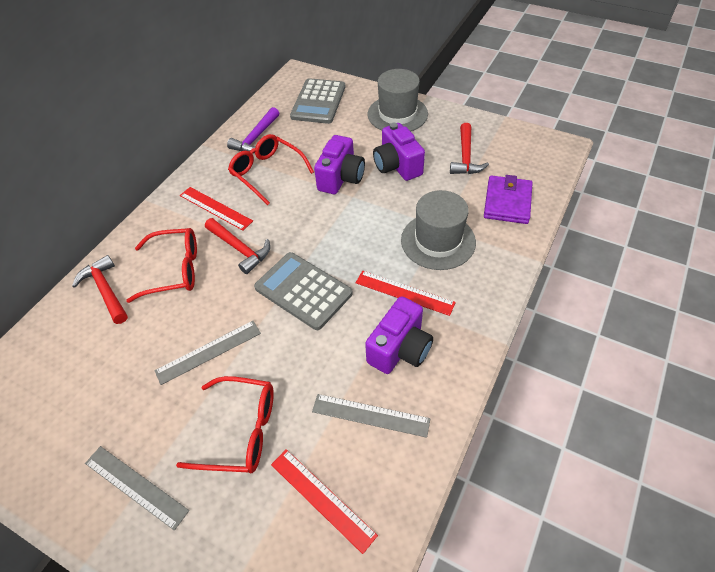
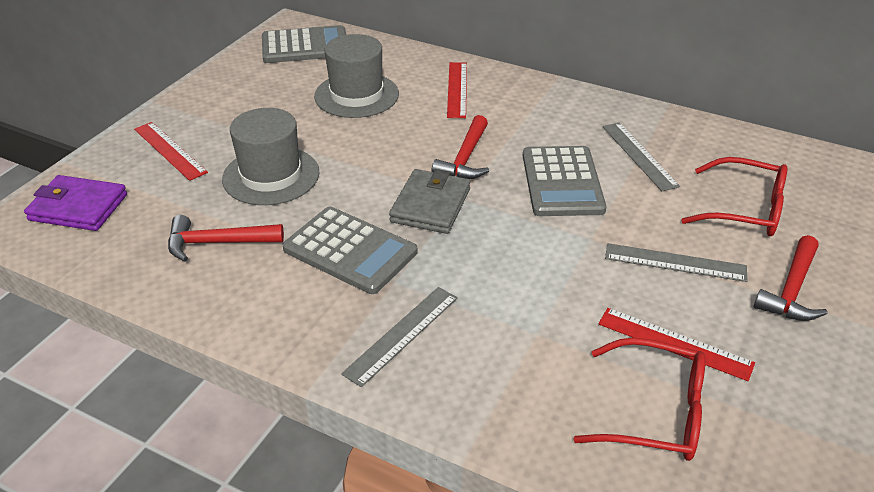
grey calculator: [254,252,353,330] [290,78,345,124] = 2 -> [262,25,346,63] [283,207,417,294] [523,146,606,216] = 3
grey wallet: none = 0 -> [389,169,470,234] = 1
purple camera: [314,135,365,194] [365,296,433,374] [373,123,425,181] = 3 -> none = 0
purple hammer: [227,107,279,153] = 1 -> none = 0
red glasses: [126,228,197,303] [176,376,274,474] [228,134,314,205] = 3 -> [574,338,705,461] [681,157,787,236] = 2

